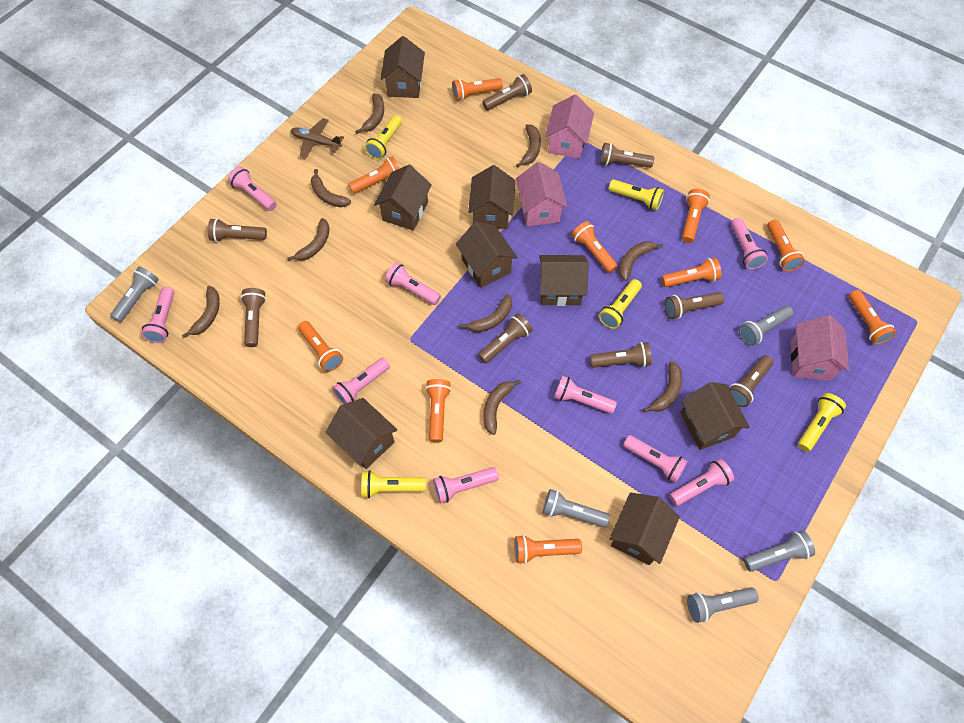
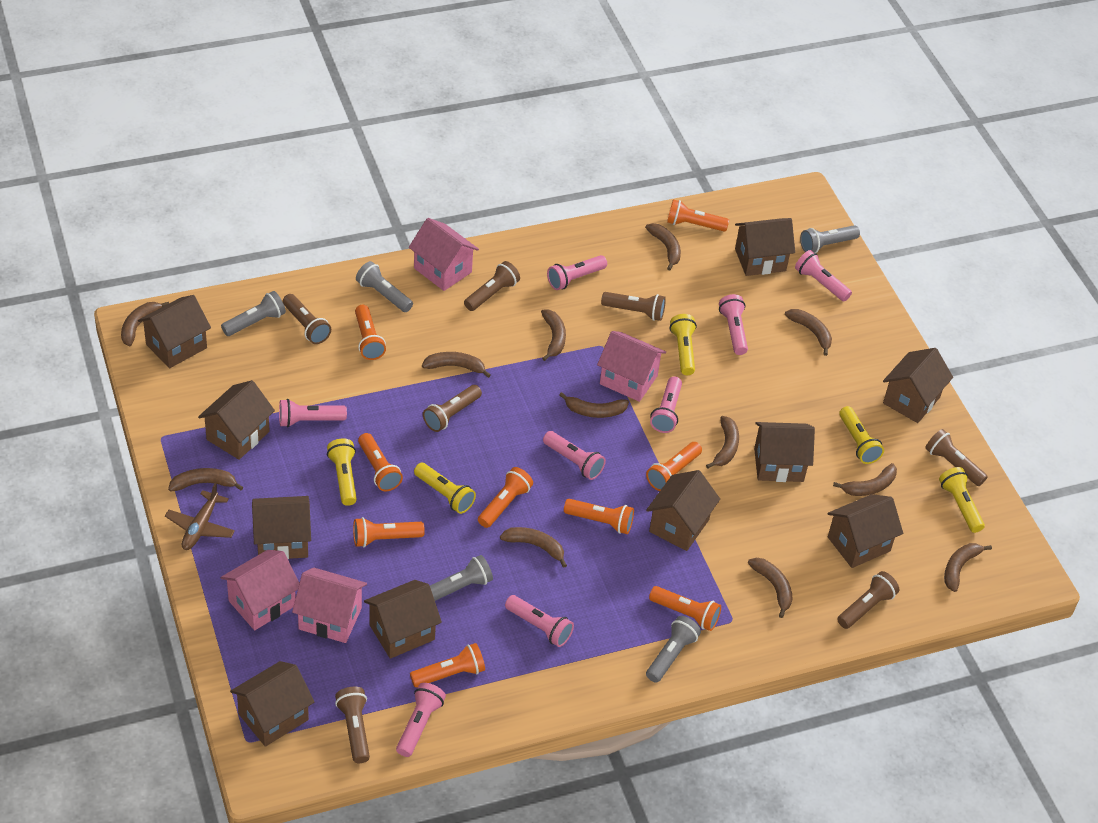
brown banana: [182,286,220,338] [287,218,329,261] [311,169,351,207] [355,93,384,134] [460,294,512,333] [483,380,521,435] [516,124,541,168] [619,241,663,281] [643,361,682,412] = 9 -> [121,302,169,346] [168,468,243,491] [422,352,491,378] [500,527,567,568] [541,310,566,361] [559,392,629,418] [645,223,681,271] [706,416,739,469] [748,558,793,618] [785,309,832,356] [833,463,897,496] [944,543,992,592] = 12
brown flashlight: [208,218,267,242] [241,288,266,347] [478,313,532,363] [482,74,532,110] [590,342,652,368] [600,143,654,168] [665,292,724,319] [729,355,773,407] = 8 -> [283,294,331,344] [335,687,370,763] [423,385,482,432] [464,261,520,311] [601,292,666,321] [837,571,899,629] [925,429,988,486] = 7
brown house: [326,398,397,469] [374,165,432,230] [380,36,425,98] [456,221,518,288] [468,165,516,229] [539,255,589,306] [609,492,680,565] [680,382,750,450] = 8 -> [138,295,211,368] [198,380,275,460] [230,661,314,747] [252,496,311,559] [364,580,442,659] [646,470,720,551] [735,218,795,276] [754,422,815,482] [827,494,903,568] [883,348,953,423] = 10
orange flashlight: [298,321,343,372] [348,156,400,194] [425,379,451,442] [452,78,503,101] [514,535,582,564] [572,221,618,273] [661,258,721,287] [682,189,710,243] [767,219,805,272] [849,290,897,345] = 10 -> [353,517,425,547] [355,305,386,360] [358,433,403,491] [410,643,485,687] [478,467,533,528] [564,499,634,534] [646,442,702,491] [649,586,721,631] [667,199,729,232] = 9
pink flashlight: [141,287,174,343] [228,167,277,211] [332,358,390,404] [385,262,441,305] [433,467,499,504] [554,375,617,414] [623,435,688,483] [670,459,734,506] [731,218,768,270] = 9 -> [279,399,347,427] [396,683,446,757] [505,595,574,647] [543,431,606,480] [547,255,607,290] [650,376,682,433] [719,294,748,355] [795,250,852,301] = 8
pink house: [516,162,567,227] [545,95,594,159] [791,315,849,381] = 3 -> [221,550,299,630] [292,567,367,643] [409,218,479,291] [597,331,666,402] = 4

